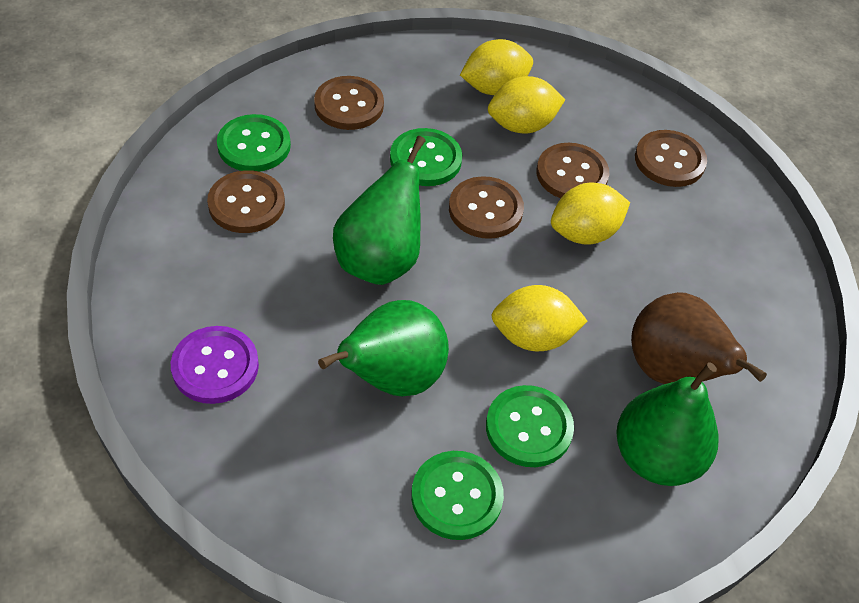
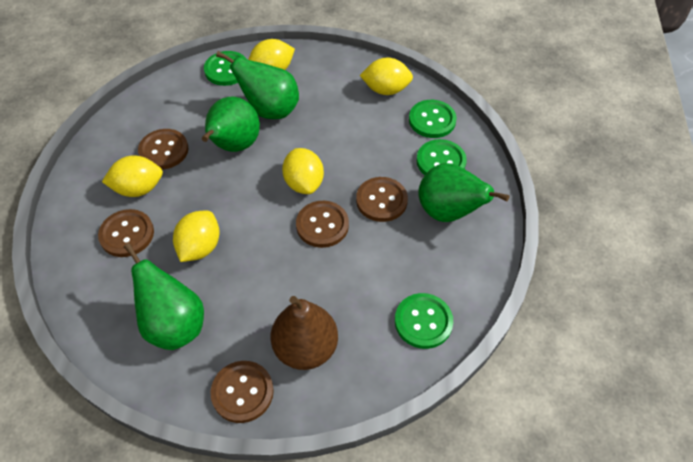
green pear: [318,300,449,396] [333,136,426,285] [616,362,718,486] = 3 -> [124,243,204,350] [202,97,260,152] [216,51,299,119] [418,163,510,222] = 4
purple button: [171,326,259,404] = 1 -> none = 0
yellow lemon: [460,39,533,95] [488,76,565,134] [491,285,587,351] [551,183,630,245] = 4 -> [102,155,163,197] [173,211,219,262] [248,39,295,70] [282,148,324,194] [360,58,413,95] = 5

